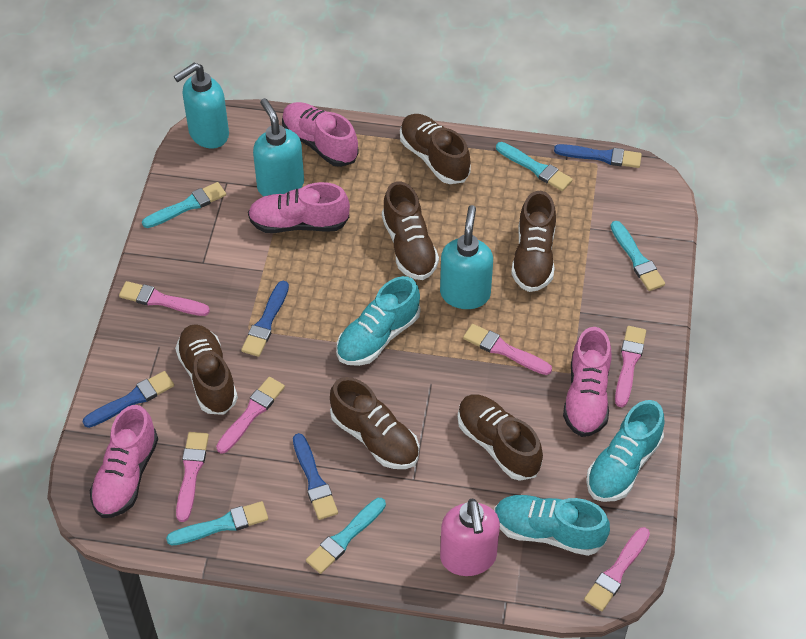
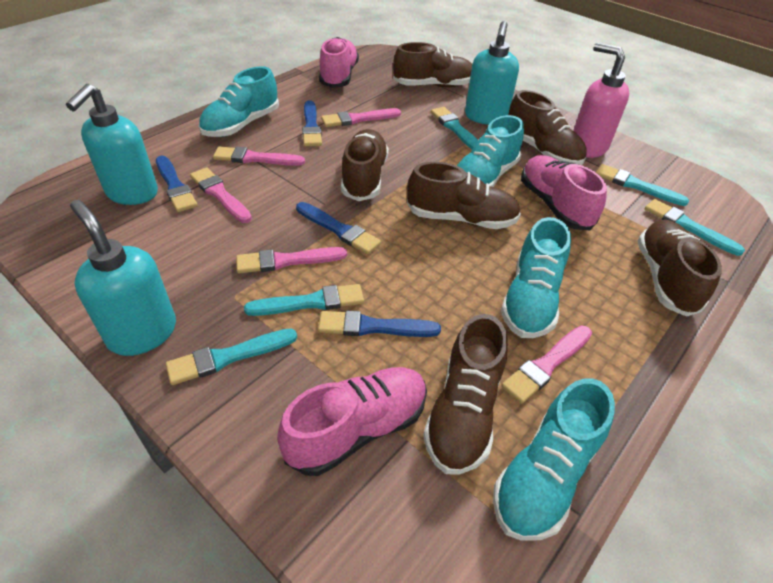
pink brush: [119,281,210,316] [176,432,209,522] [216,377,285,454] [463,324,552,375] [584,527,650,611] [615,326,646,407] = 6 -> [190,167,252,223] [213,147,305,166] [236,247,347,274] [321,108,401,127] [501,325,592,404] = 5
pink shoe: [90,405,158,518] [248,182,350,233] [282,102,359,167] [563,327,612,437] = 4 -> [277,367,427,476] [319,37,359,88] [521,155,607,230] = 3
turquoise shoe: [336,276,420,366] [494,495,610,556] [586,400,665,502] = 3 -> [199,66,279,137] [457,115,524,187] [493,378,615,541] [501,217,571,338] = 4

